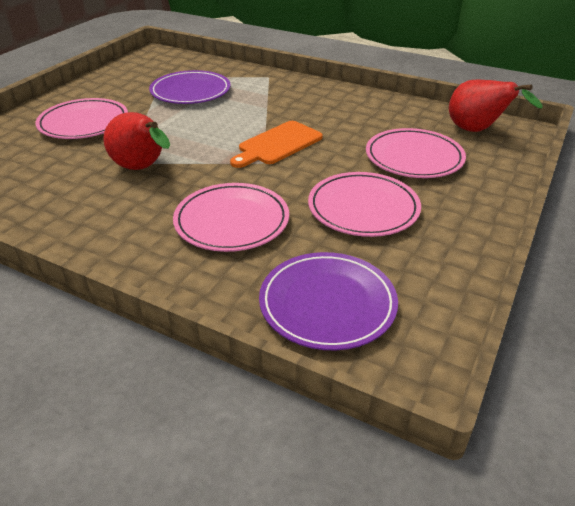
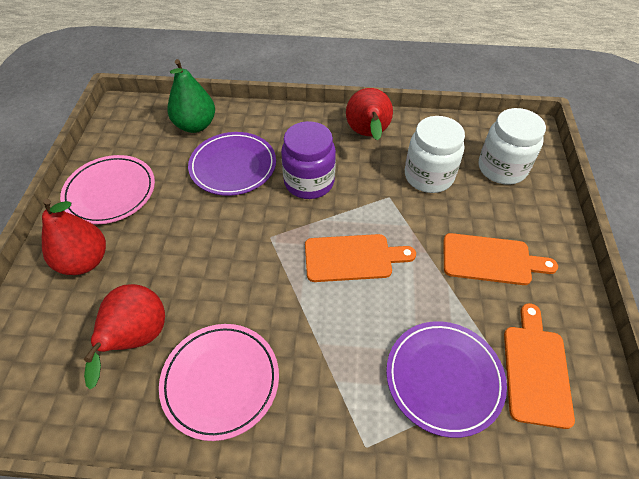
green pear: none = 0 -> [167,59,215,133] = 1
orange cutting board: [230,121,323,168] = 1 -> [305,234,416,282] [444,233,558,285] [504,303,575,429] = 3
pink plate: [35,98,128,139] [173,183,289,252] [308,172,421,237] [366,128,466,178] = 4 -> [60,155,155,224] [159,324,279,441] = 2
purple jar: none = 0 -> [281,121,336,199] = 1
red pear: [103,112,170,170] [449,80,542,132] = 2 -> [42,199,106,275] [84,284,165,390] [346,88,393,140] = 3
white jar: none = 0 -> [405,116,465,193] [479,108,546,185] = 2

